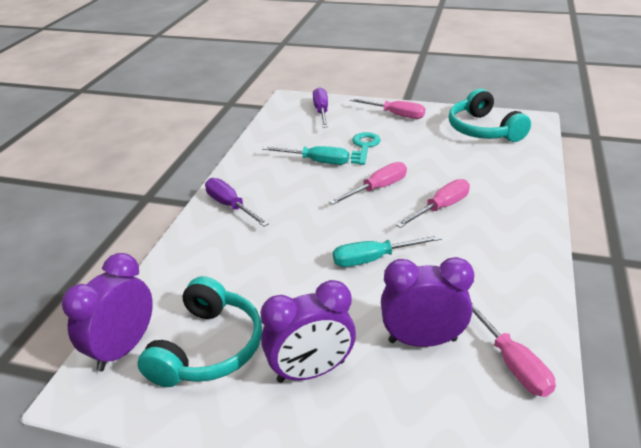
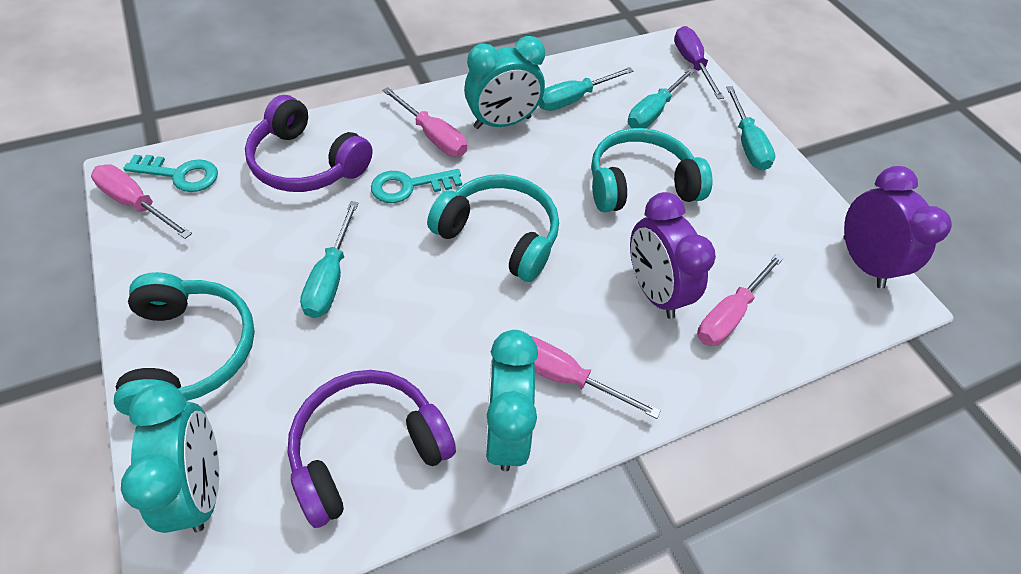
purple clock: [62,253,153,371] [260,280,356,383] [381,257,474,347] = 3 -> [630,192,716,319] [843,166,952,288] = 2
purple headphones: none = 0 -> [245,95,373,192] [288,370,456,528] = 2
purple screwdriver: [205,178,269,227] [313,87,328,128] = 2 -> [674,26,724,99] = 1
turquoise clock: none = 0 -> [121,384,219,533] [464,36,545,129] [485,330,538,471] = 3
turquoise headphones: [137,276,262,387] [449,89,531,142] = 2 -> [114,272,255,416] [427,174,559,282] [591,128,713,212] = 3
turquoise key: [350,132,381,165] = 1 -> [123,155,218,192] [371,169,462,203] = 2
turquoise screwdriver: [262,146,349,165] [333,235,442,267] = 2 -> [300,201,359,318] [539,67,634,111] [628,68,695,128] [726,86,775,170] = 4

